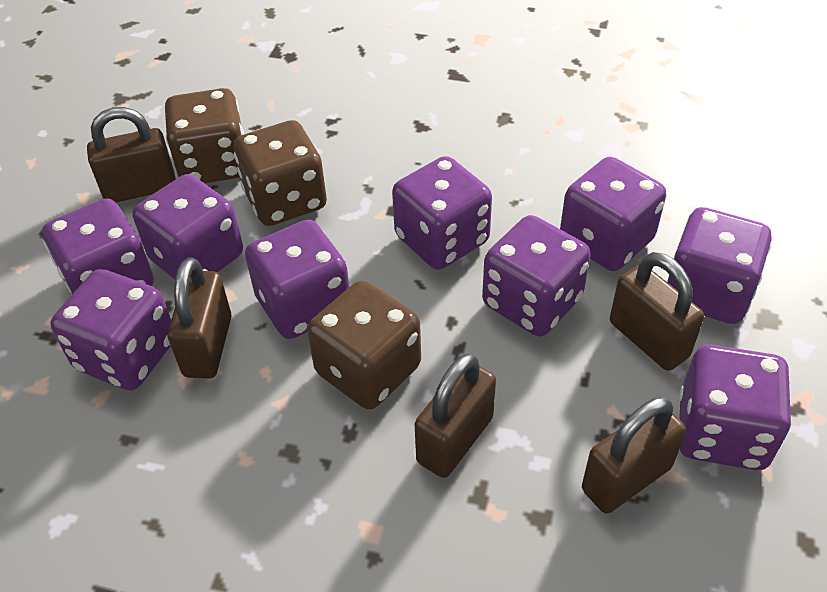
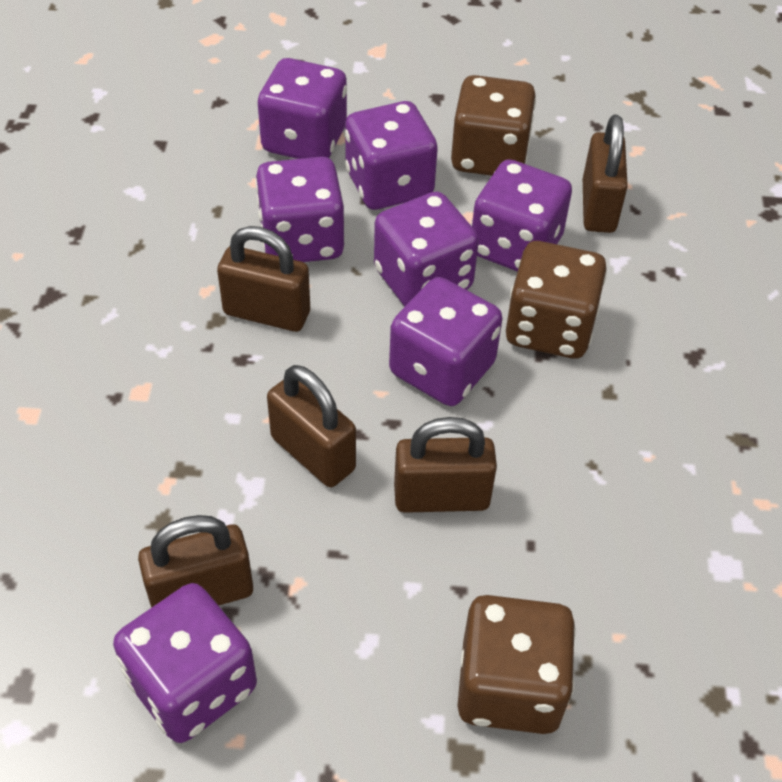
purple dice: [42,198,154,295] [51,269,171,391] [133,174,243,279] [245,220,349,339] [392,156,492,270] [482,215,591,336] [560,157,666,271] [667,207,772,324] [679,344,792,470] = 9 -> [113,583,257,743] [255,157,344,262] [258,58,347,159] [345,101,438,210] [374,192,479,307] [389,277,503,406] [472,159,572,272] = 7

